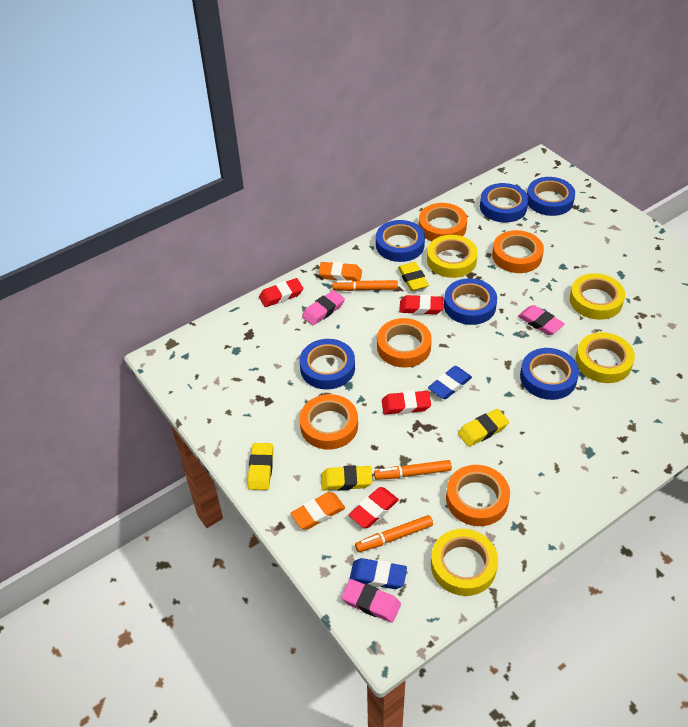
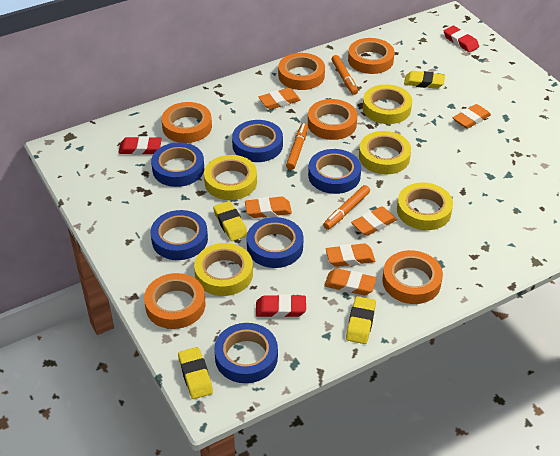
blue eraser: [349,558,407,589] [428,366,472,399] = 2 -> none = 0
orange eraser: [290,492,345,530] [318,262,362,281] = 2 -> [245,197,292,218] [259,88,301,109] [324,268,377,295] [326,243,375,267] [351,206,397,236] [453,104,491,129] = 6
orange tape: [299,394,358,450] [377,318,432,368] [419,203,467,241] [446,465,510,526] [492,230,544,273] = 5 -> [144,273,205,329] [161,102,212,143] [278,53,325,90] [308,99,358,140] [348,38,394,74] [382,250,443,304] = 6
pink eraser: [302,290,345,325] [341,579,401,623] [518,305,565,335] = 3 -> none = 0
red eraser: [259,278,303,307] [349,487,399,528] [382,391,431,414] [399,295,444,314] = 4 -> [118,136,162,155] [256,294,306,318] [444,25,479,52] = 3
yellow tape: [427,235,478,278] [431,529,498,596] [570,273,625,320] [575,332,635,383] = 4 -> [194,243,253,296] [204,155,257,200] [359,131,411,174] [363,84,412,124] [397,182,453,230] = 5

